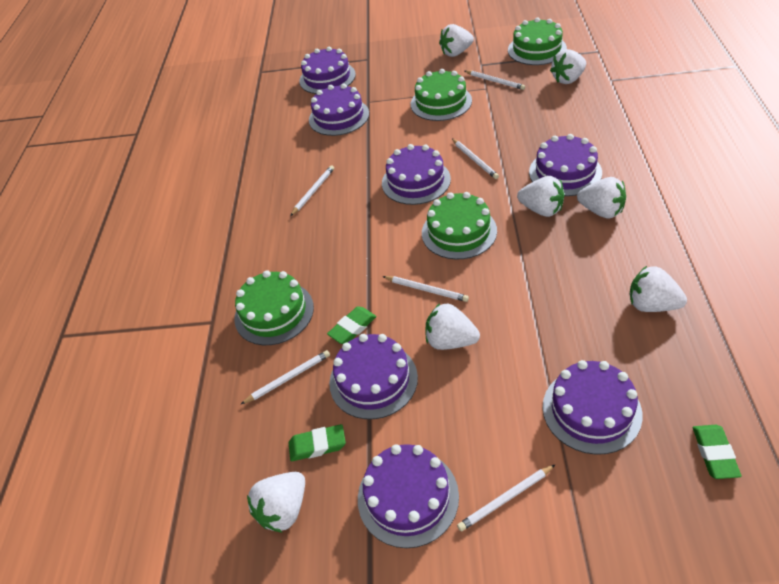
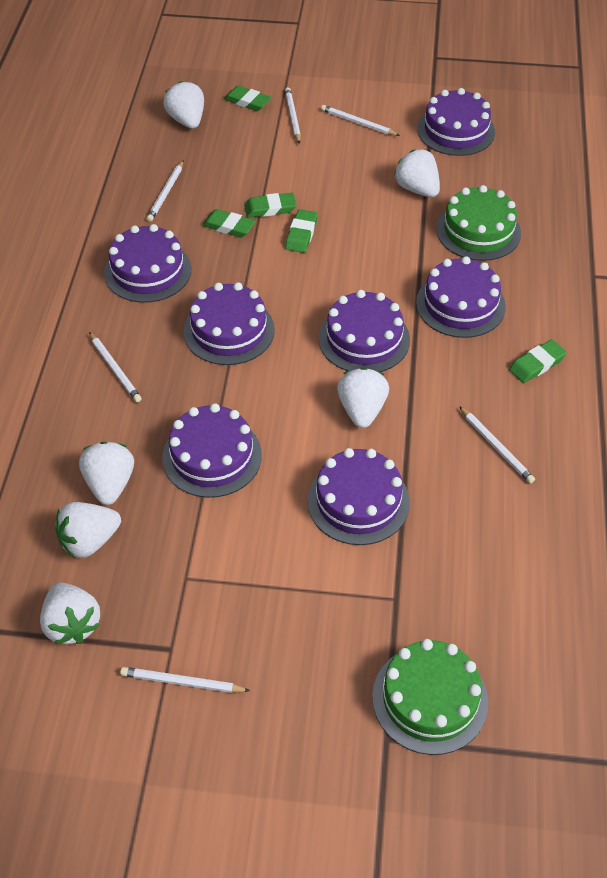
green cake: [234,270,314,345] [411,69,472,121] [422,192,497,259] [508,17,567,65] = 4 -> [372,639,488,755] [436,185,521,261] = 2
green eraser: [288,424,346,461] [327,306,376,344] [693,425,741,479] = 3 -> [202,209,256,238] [224,86,272,111] [244,193,297,218] [285,209,318,253] [509,339,567,383] = 5
white strawberry: [247,472,305,533] [425,304,480,350] [439,24,474,57] [517,176,564,217] [550,49,586,84] [577,177,626,219] [630,266,687,312] = 7 -> [40,582,100,644] [55,502,121,558] [79,442,134,505] [163,81,204,129] [337,368,389,428] [394,150,440,197] = 6

